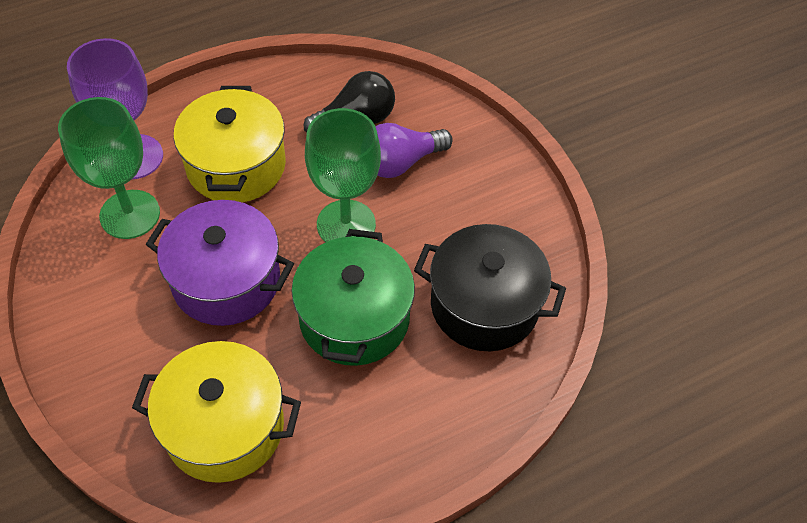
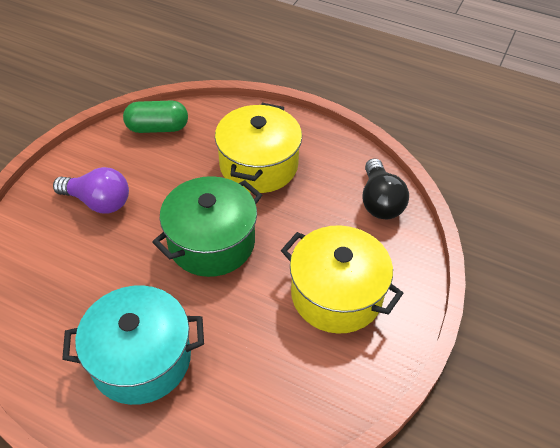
black pot: [414,224,566,351] = 1 -> none = 0
green capsule: none = 0 -> [123,101,188,133] = 1
green goblet: [58,97,160,239] [305,108,381,243] = 2 -> none = 0
purple goblet: [67,38,163,179] = 1 -> none = 0
purple pot: [146,200,294,326] = 1 -> none = 0
turquoise pot: none = 0 -> [62,285,204,405] = 1

